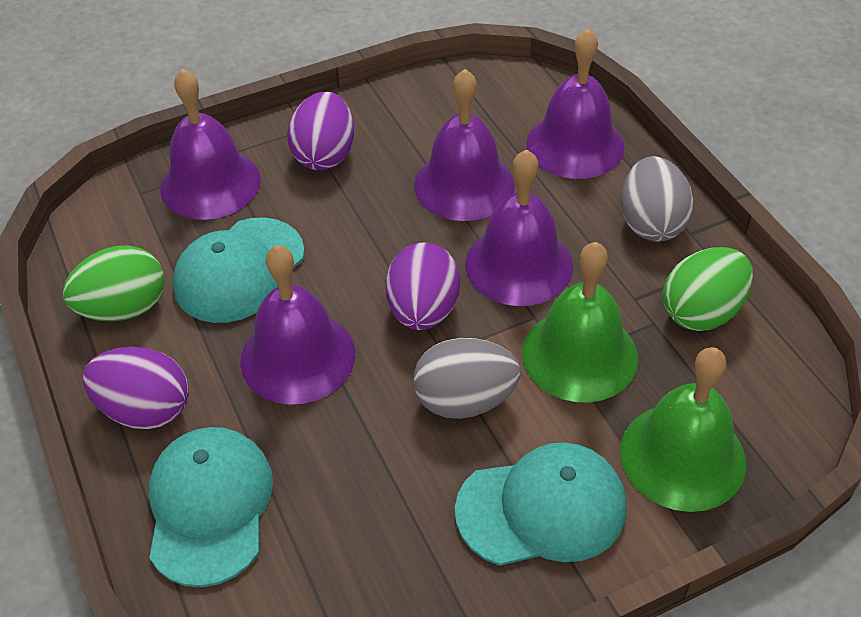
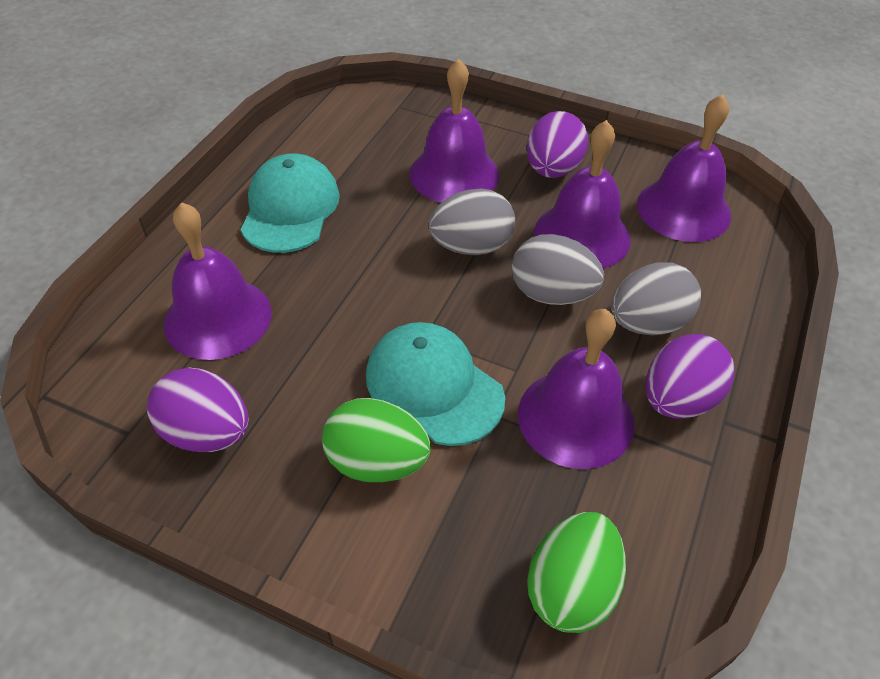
green bell: [522,242,638,403] [620,347,746,512] = 2 -> none = 0
grey egg: [414,338,520,419] [621,156,694,242] = 2 -> [429,189,515,255] [512,234,604,305] [611,262,701,335] = 3
turquoise cap: [149,427,273,587] [173,217,305,323] [455,442,627,566] = 3 -> [240,154,340,253] [366,322,505,446] = 2

